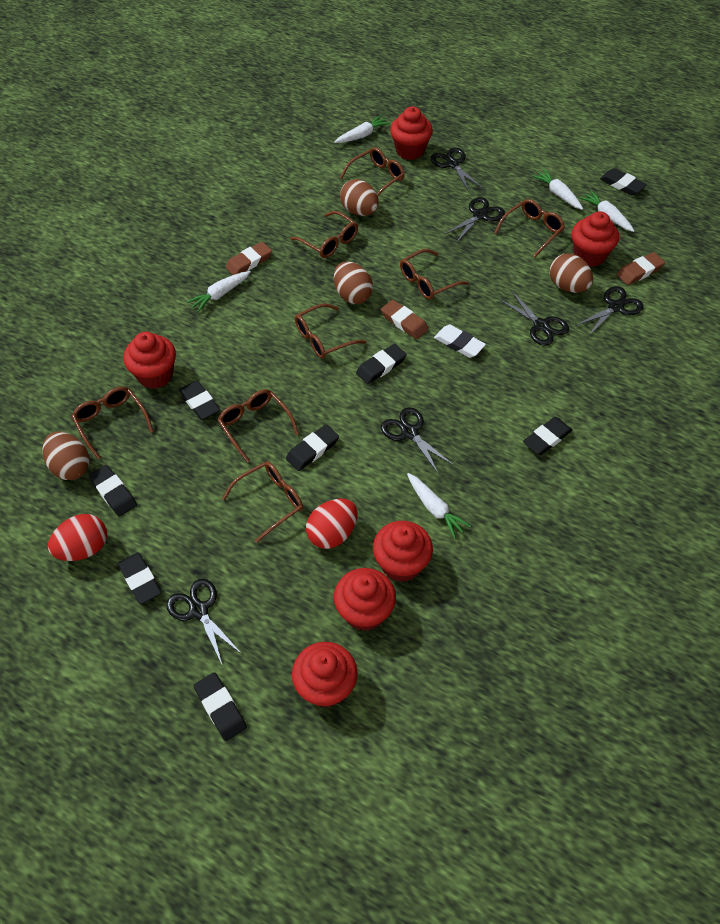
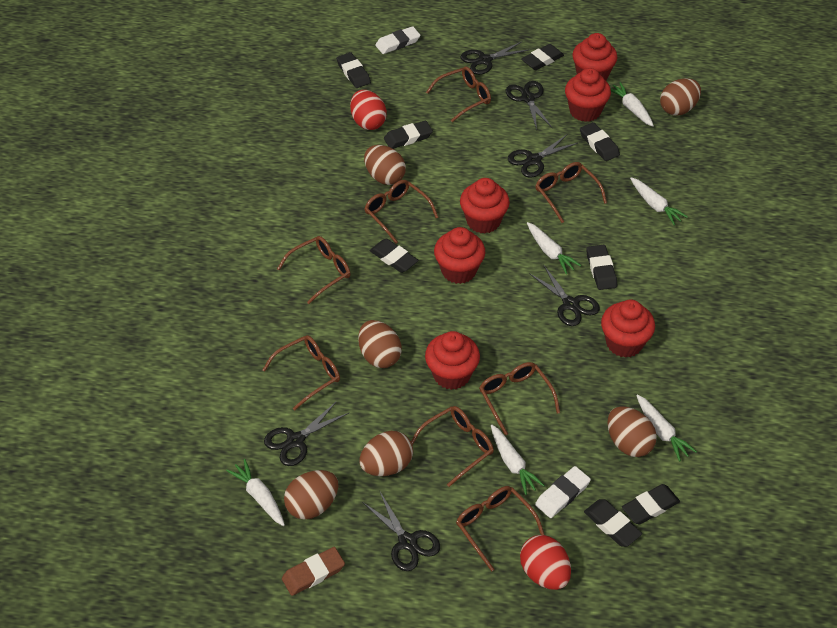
brown egg: [42,432,90,480] [334,262,373,304] [340,179,379,216] [549,253,593,293] = 4 -> [284,470,338,519] [358,320,402,368] [360,431,413,476] [364,145,406,185] [607,406,657,457] [660,78,701,116] = 6
brown eraser: [225,242,272,275] [381,300,429,339] [617,252,665,285] = 3 -> [282,547,345,596] = 1
white carrot: [187,271,251,312] [334,115,391,143] [407,473,471,539] [532,169,583,210] [579,190,634,232] = 5 -> [226,459,285,526] [491,425,545,495] [527,222,582,274] [610,82,654,127] [630,177,688,225] [636,394,697,461] = 6
white eraser: [434,325,486,358] = 1 -> [375,26,420,54] [535,466,591,518] = 2

